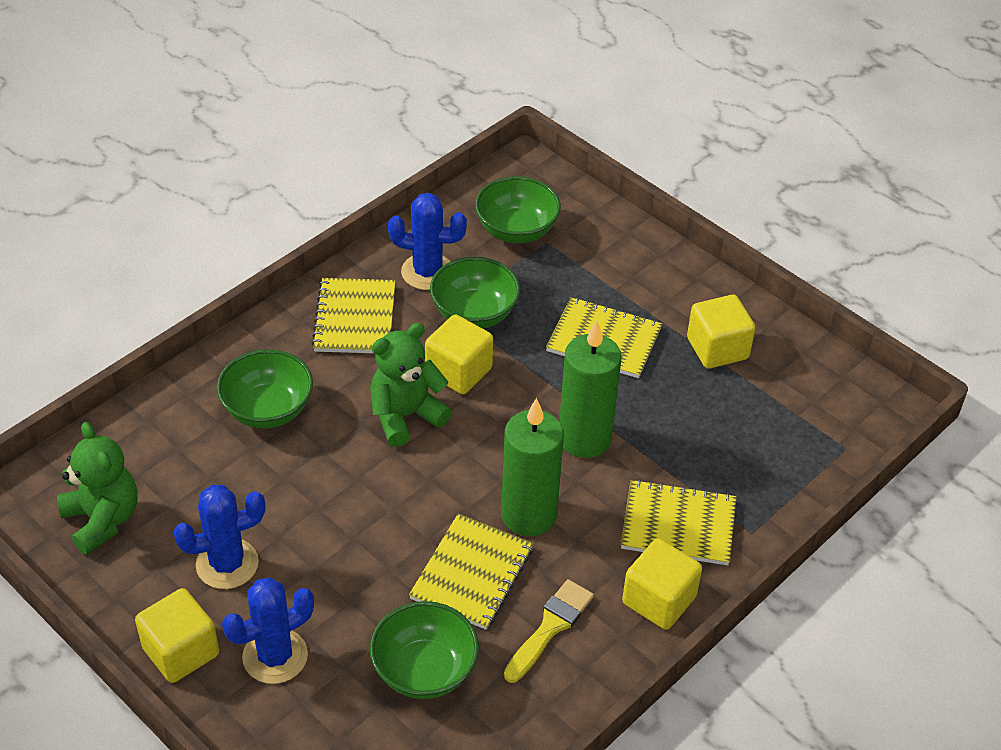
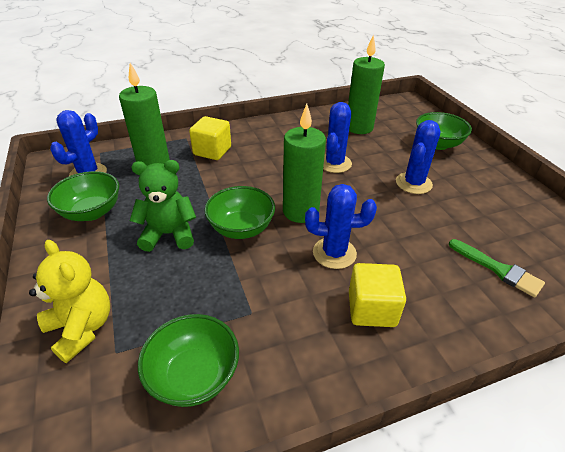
blue cactus: [173,485,265,589] [222,577,314,684] [388,193,467,290] = 3 -> [50,110,107,176] [305,184,377,269] [323,102,352,173] [396,120,440,194] = 4
green brush: none = 0 -> [449,239,545,297] = 1
green candle: [501,398,564,536] [559,320,622,458] = 2 -> [119,63,170,166] [283,104,326,223] [348,34,385,134] = 3
green teddy bear: [57,422,138,555] [370,323,452,447] = 2 -> [130,160,196,252] = 1
yellow brush: [504,579,594,683] = 1 -> none = 0
yellow cube: [135,588,219,683] [425,315,493,394] [622,538,702,630] [687,295,756,369] = 4 -> [189,116,231,160] [349,263,406,327] = 2
yellow notebook: [312,278,395,353] [409,514,533,630] [546,297,662,378] [621,479,736,565] = 4 -> none = 0
yellow teddy bear: none = 0 -> [29,240,110,363] = 1

